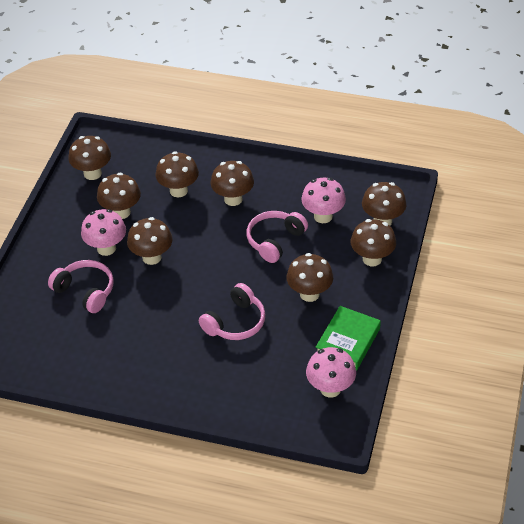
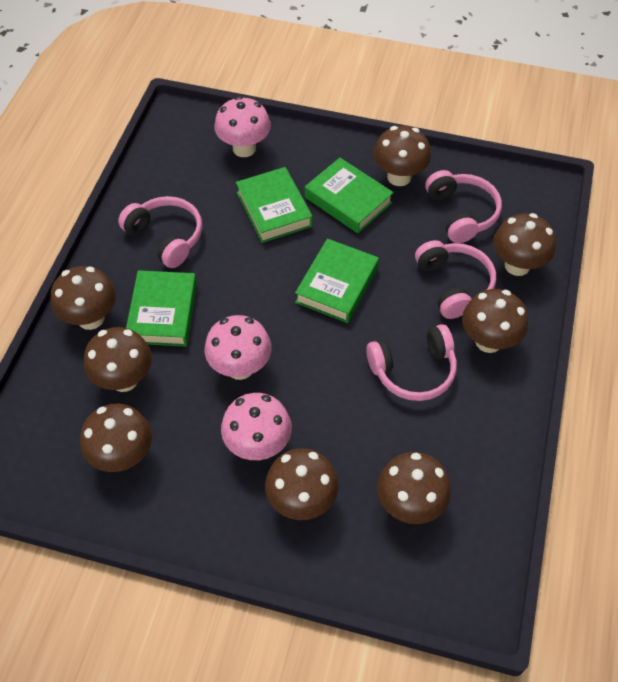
green book: [316,306,381,371] = 1 -> [126,270,197,346] [236,167,313,243] [295,239,379,323] [305,158,394,233] = 4
pink headphones: [48,260,114,313] [199,283,265,340] [246,211,308,263] = 3 -> [118,196,203,268] [366,324,457,401] [415,240,496,319] [425,170,502,243] = 4

